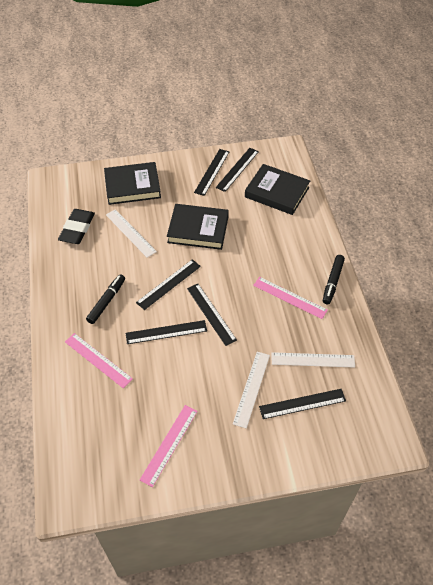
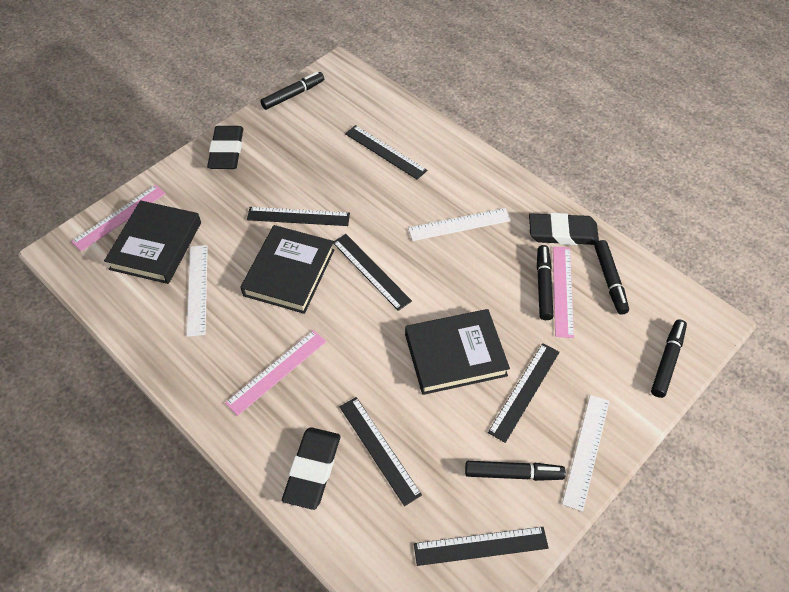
black eraser: [58,209,95,244] = 1 -> [207,126,243,169] [282,427,341,510] [529,213,599,245] = 3
black marker: [86,274,125,324] [323,255,345,305] = 2 -> [260,72,324,110] [465,461,566,481] [537,245,553,320] [594,240,629,315] [651,319,687,398] = 5

